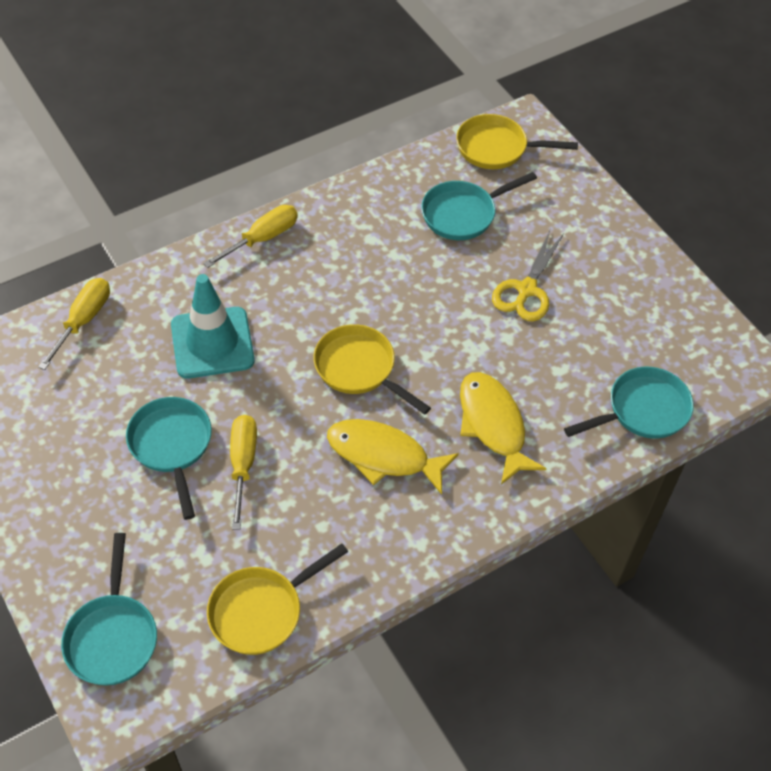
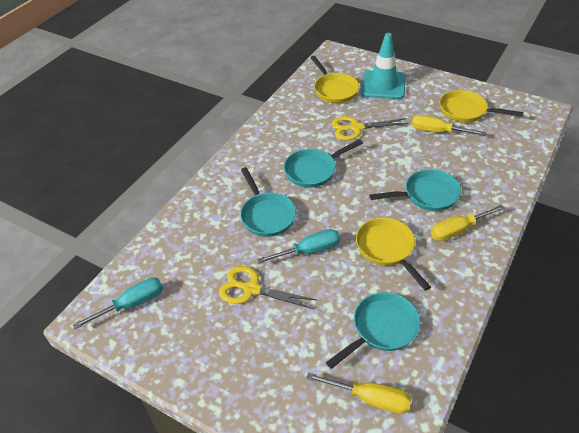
turquoise screwdriver: none = 0 -> [73,277,163,329] [257,229,340,264] = 2
yellow fish: [327,419,459,495] [460,372,547,485] = 2 -> none = 0
yellow scissors: [492,231,564,321] = 1 -> [219,266,317,309] [332,116,409,140] = 2

